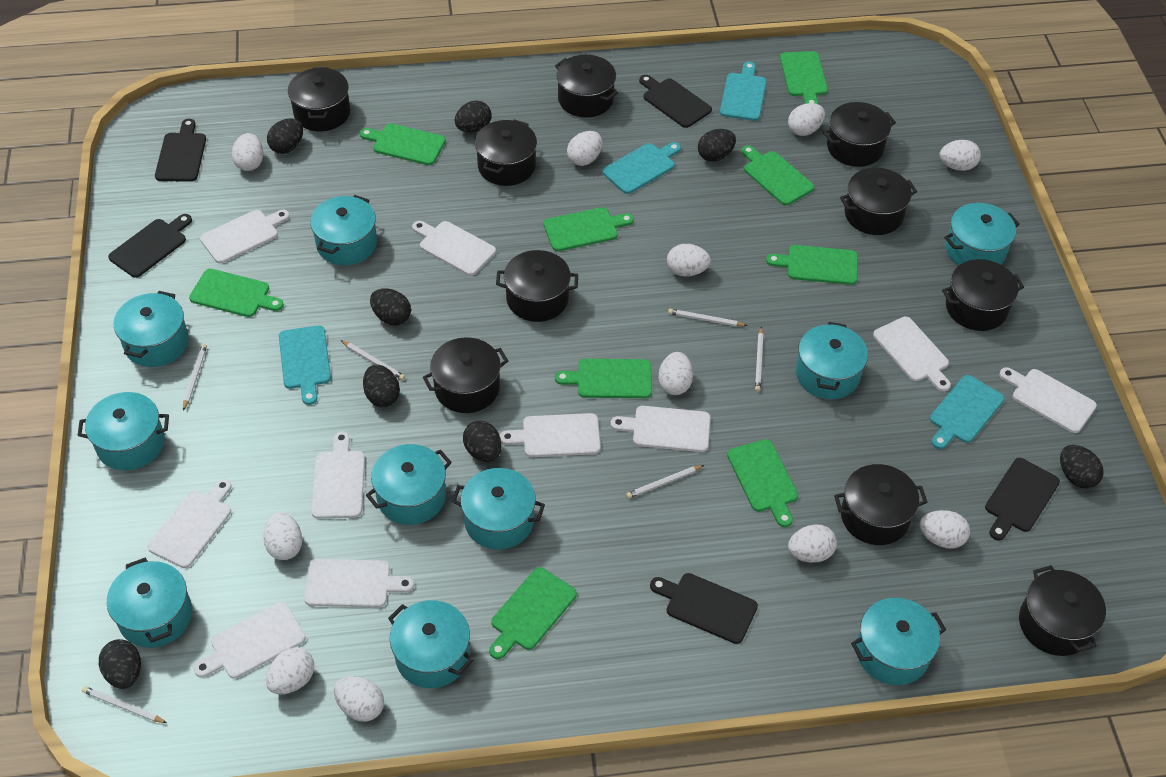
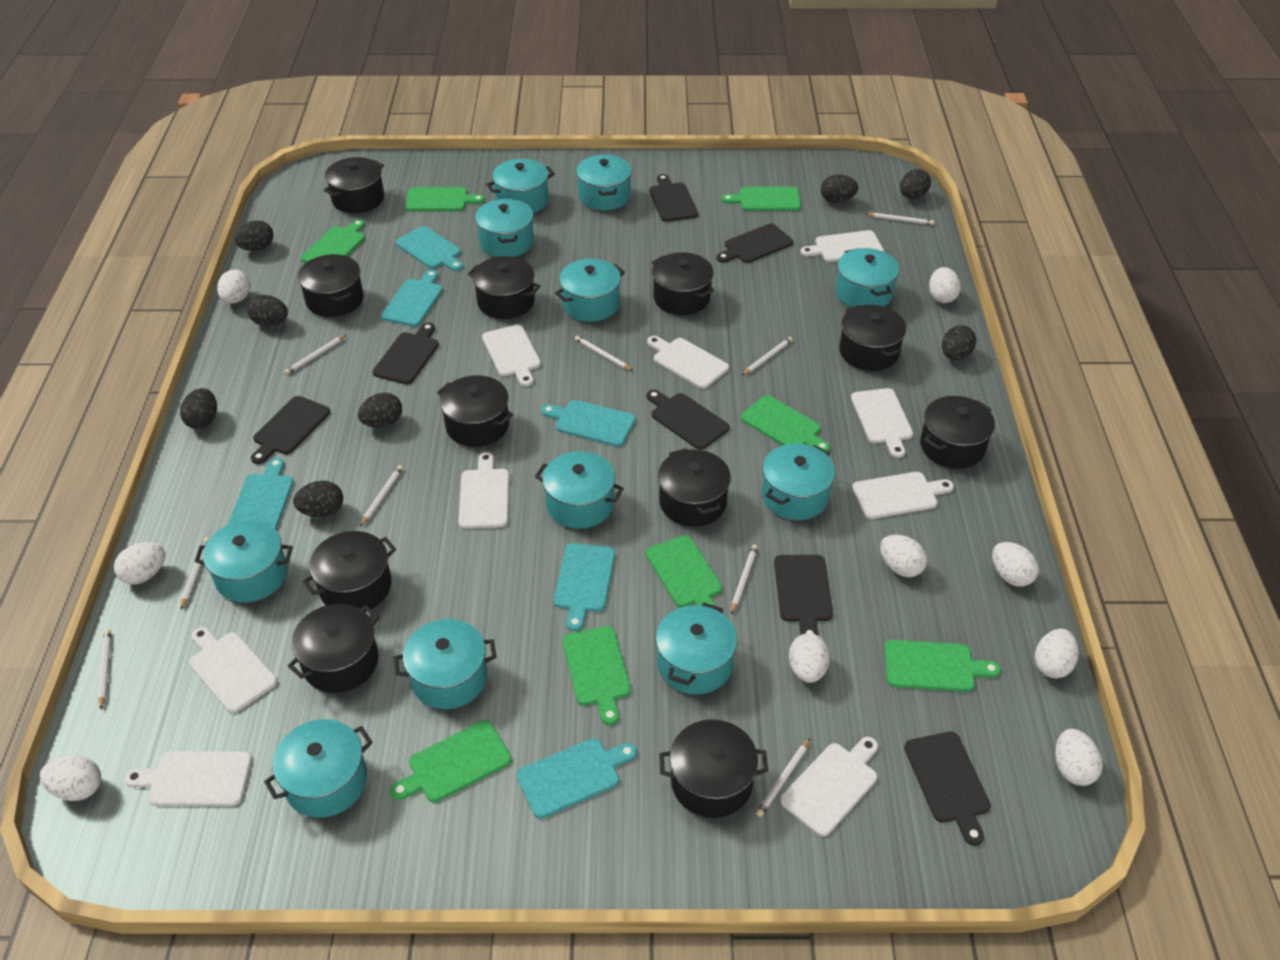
black cutting board: [108,214,192,278] [155,119,206,182] [639,75,712,128] [650,573,758,644] [985,458,1060,540] = 5 -> [251,396,330,464] [373,322,439,385] [646,390,730,450] [649,174,698,222] [717,224,794,263] [774,555,833,635] [904,731,991,846] = 7
black pot: [288,67,350,132] [423,337,508,413] [475,119,537,186] [496,250,578,322] [555,55,618,118] [823,102,896,167] [834,464,927,545] [840,168,917,235] [942,259,1024,331] [1019,565,1106,656] = 10 -> [288,604,380,693] [298,254,364,317] [302,531,396,612] [324,157,384,213] [437,375,513,447] [468,256,541,319] [652,252,714,315] [658,448,731,527] [659,720,768,818] [839,305,906,371] [920,396,995,469] = 11
green cutting board: [189,269,284,317] [360,123,446,165] [489,567,577,659] [543,207,634,251] [555,359,652,398] [727,439,798,527] [741,145,814,205] [766,245,858,285] [780,51,828,104] = 9 -> [301,219,365,263] [390,720,512,802] [405,187,485,211] [562,626,631,725] [646,535,722,607] [722,187,801,211] [741,395,830,452] [884,640,1000,692] = 8
turquoise cutting board: [279,325,331,405] [602,142,681,194] [720,62,766,121] [930,375,1004,449] = 4 -> [228,458,294,530] [381,270,443,327] [395,226,463,271] [516,738,637,819] [541,400,636,447] [554,543,615,631] = 6
turquoise pot: [77,392,169,471] [107,558,192,648] [114,291,189,367] [310,195,377,266] [366,444,452,525] [388,600,473,688] [452,468,545,550] [796,322,868,399] [851,598,946,685] [944,203,1020,265] = 10 -> [195,520,293,603] [264,719,373,818] [394,619,496,709] [475,199,534,257] [486,159,555,213] [535,451,624,529] [555,259,625,322] [576,155,632,211] [655,603,737,695] [762,444,835,520] [836,248,899,307] = 11
white cutting board: [148,479,232,568] [194,602,306,679] [200,210,290,263] [304,559,414,608] [311,431,365,519] [412,221,496,276] [500,413,601,457] [610,406,710,452] [873,317,951,392] [999,367,1097,433] = 10 -> [124,751,252,806] [189,627,277,713] [458,452,509,529] [482,325,541,387] [647,336,729,389] [780,737,878,837] [800,230,884,262] [851,388,913,458] [852,472,954,519] = 9
white egg: [232,133,263,171] [263,512,302,560] [266,647,314,694] [334,676,384,722] [567,131,602,166] [658,352,693,395] [667,244,711,276] [788,103,825,136] [788,524,837,562] [920,510,970,548] [940,140,981,171] = 11 -> [39,755,101,801] [114,542,165,585] [217,270,251,304] [789,633,830,683] [880,535,927,577] [929,267,961,303] [992,542,1039,587] [1035,629,1079,678] [1055,729,1103,786] = 9
white pencil: [82,686,167,723] [183,344,207,411] [340,340,405,380] [626,465,704,498] [668,309,747,326] [755,327,763,392] = 6 -> [98,629,111,709] [181,537,210,609] [285,334,347,374] [360,465,403,527] [575,336,633,371] [731,545,758,614] [742,337,793,375] [756,738,810,817] [866,213,934,225] = 9

